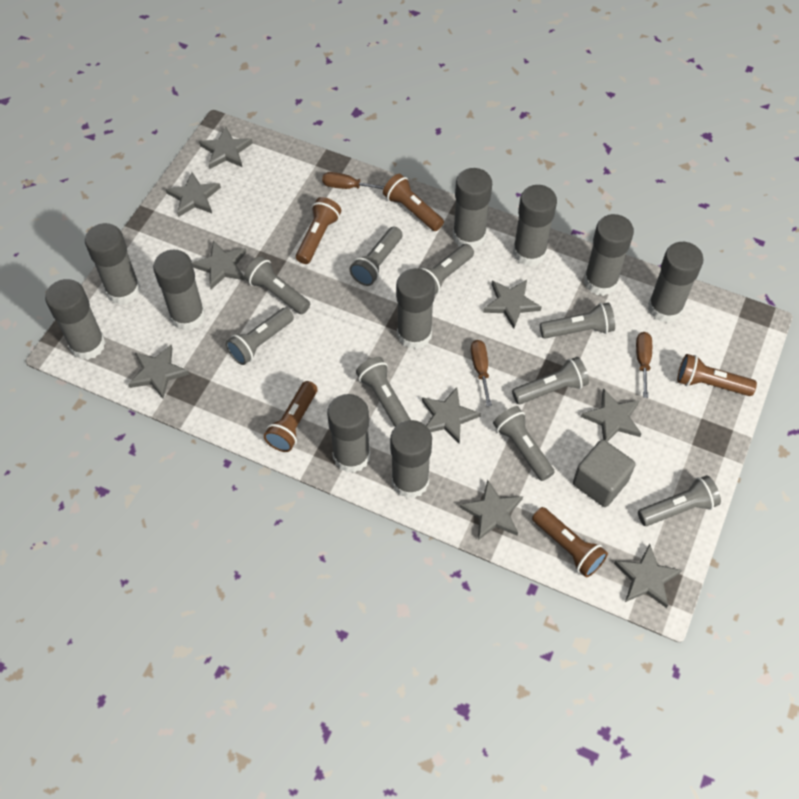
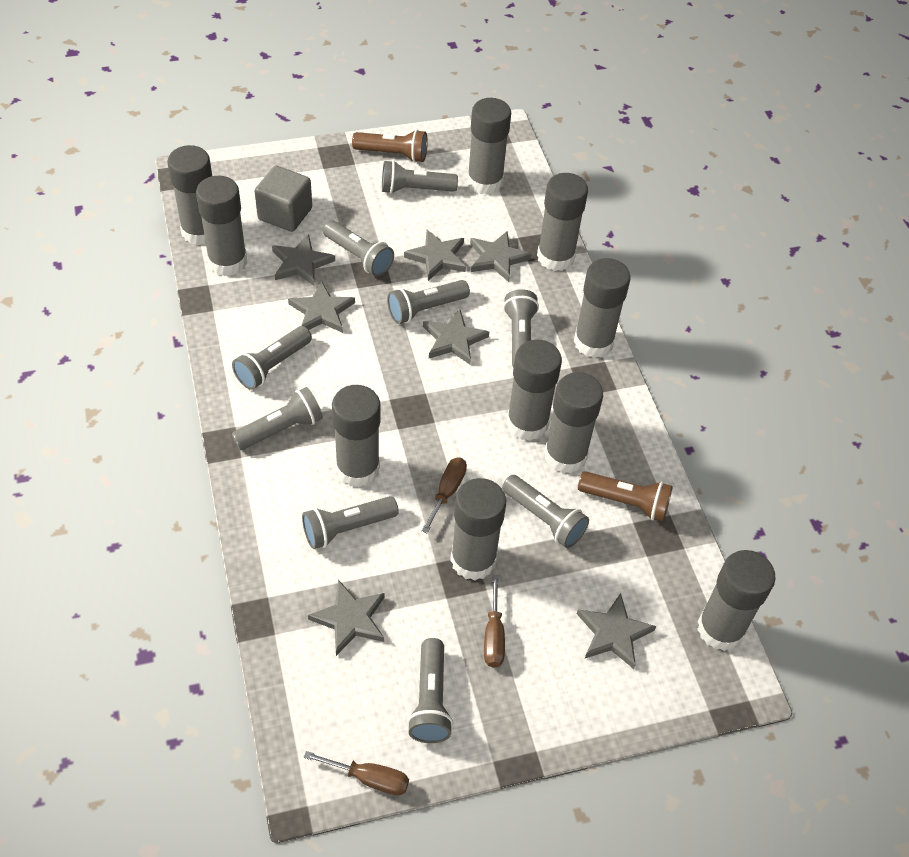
brown flashlight: [264,381,317,452] [296,197,341,264] [383,174,444,231] [532,507,608,577] [677,354,757,396] = 5 -> [352,130,428,163] [578,471,673,522] = 2
grey star: [128,345,189,399] [166,172,221,217] [192,240,246,289] [199,127,253,169] [422,387,481,444] [459,479,523,540] [483,280,542,329] [581,388,642,442] [614,543,682,608] = 9 -> [272,235,335,286] [288,280,355,333] [308,580,385,656] [404,230,466,281] [423,309,489,365] [470,231,532,282] [577,593,656,669] = 7

